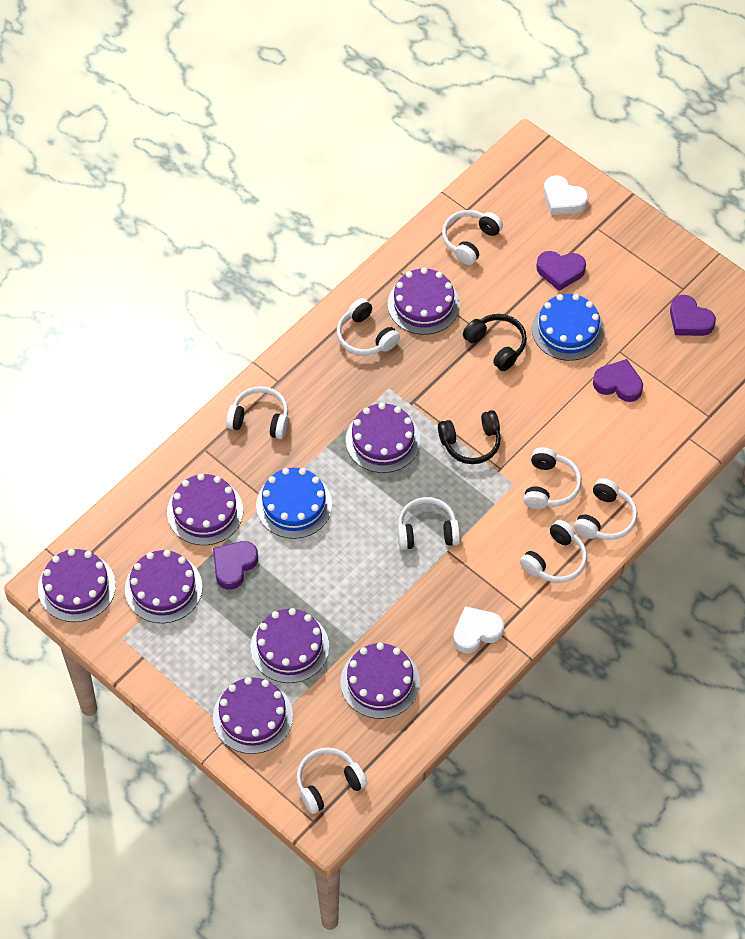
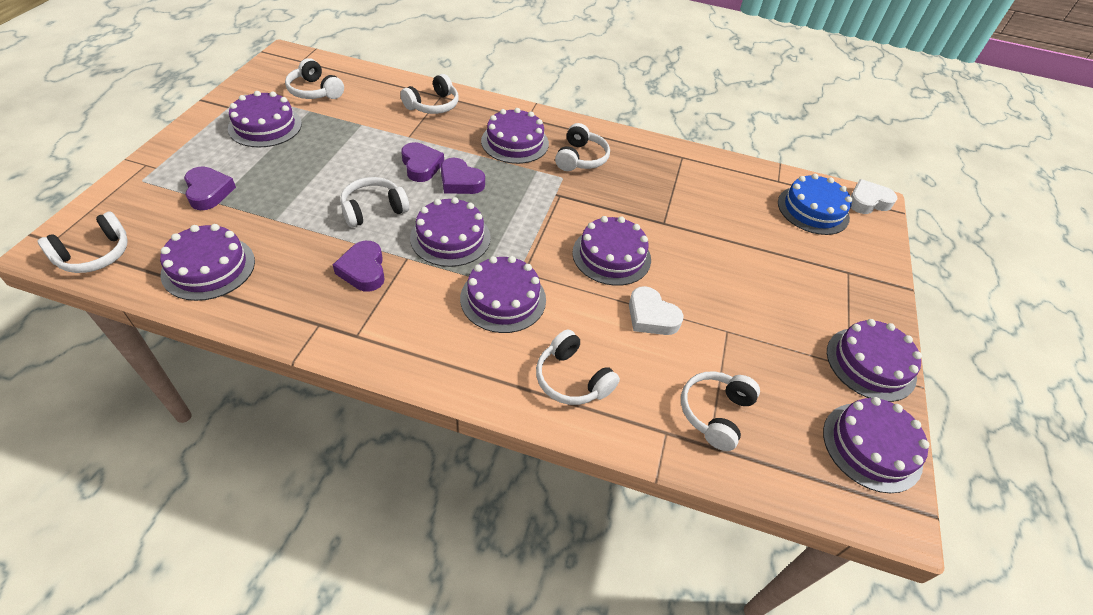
black headphones: [438,410,501,464] [463,314,527,371] = 2 -> none = 0
blue cake: [256,468,332,539] [532,294,605,361] = 2 -> [778,174,852,235] = 1
white headphones: [226,386,288,439] [296,748,368,814] [337,298,400,355] [398,497,460,550] [442,210,503,265] [520,520,587,583] [524,447,582,509] [574,478,637,540] = 8 -> [38,212,127,273] [285,58,344,99] [340,177,409,228] [400,74,459,114] [536,330,620,405] [555,123,610,171] [681,371,760,451] = 7

